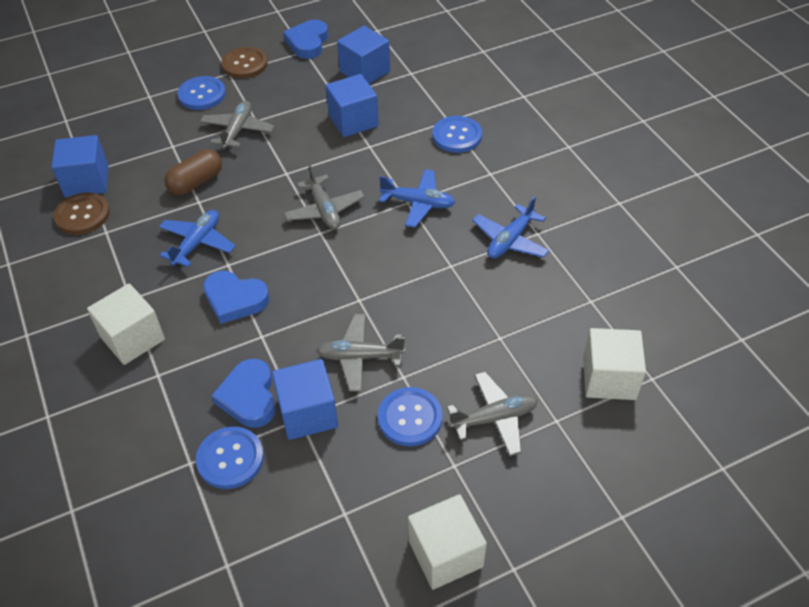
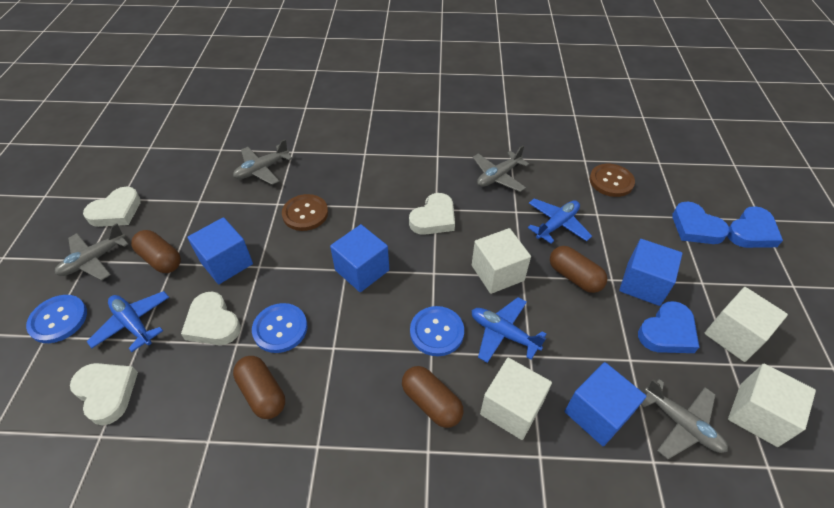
blue button: [177,76,226,110] [196,426,264,489] [378,387,443,446] [432,116,482,153] = 4 -> [26,295,87,343] [252,303,307,353] [410,306,464,356] = 3
brown capsule: [164,149,222,195] = 1 -> [131,230,181,273] [233,356,285,419] [402,366,463,428] [550,246,608,293] = 4
white cube: [87,283,165,365] [408,494,487,590] [583,328,646,400] = 3 -> [472,228,531,294] [480,358,552,440] [704,287,788,362] [728,364,816,447] = 4
white heart: none = 0 -> [70,363,138,425] [83,187,141,227] [181,292,241,345] [409,193,455,235] = 4

